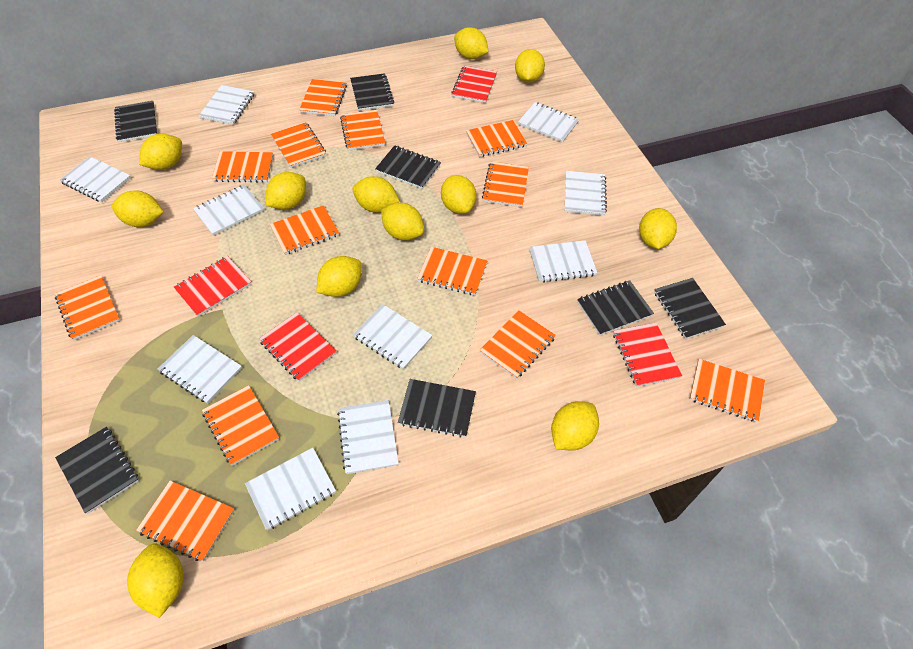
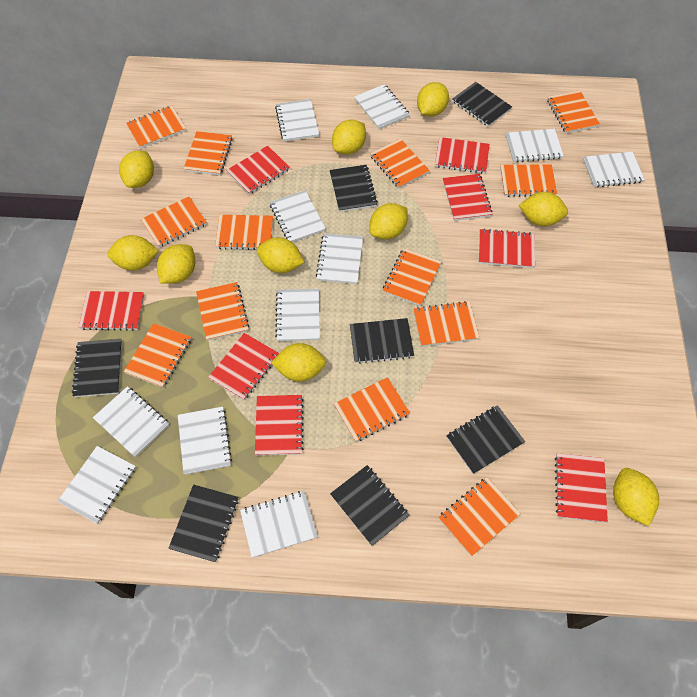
red notebook: [174,256,251,317] [259,312,337,381] [451,66,497,103] [613,323,682,387] = 4 -> [79,291,144,331] [208,333,279,400] [226,146,290,194] [255,395,304,456] [435,137,490,174] [443,174,493,221] [479,228,535,268] [555,453,608,523] = 8
white notebook: [60,156,131,202] [158,335,242,404] [193,185,264,236] [199,85,255,125] [245,448,336,530] [337,400,399,474] [353,304,432,369] [518,102,579,142] [529,240,597,282] [565,171,607,216] = 10 -> [57,446,136,524] [93,386,169,457] [178,407,232,475] [240,491,318,558] [270,190,326,242] [275,99,319,142] [275,289,320,341] [316,233,363,284] [354,84,410,129] [506,129,564,163] [583,152,645,188] = 11
yellow lemon: [112,190,164,227] [127,543,183,618] [139,133,182,170] [266,172,306,210] [316,256,362,297] [352,176,400,213] [381,203,424,240] [441,175,477,214] [454,27,489,59] [515,49,545,83] [551,401,599,450] [639,208,677,249] = 12 -> [107,235,159,271] [119,151,154,188] [157,244,195,284] [257,237,305,273] [271,343,326,382] [332,119,366,154] [369,203,408,240] [417,82,449,117] [519,192,568,226] [613,468,659,526] = 10

